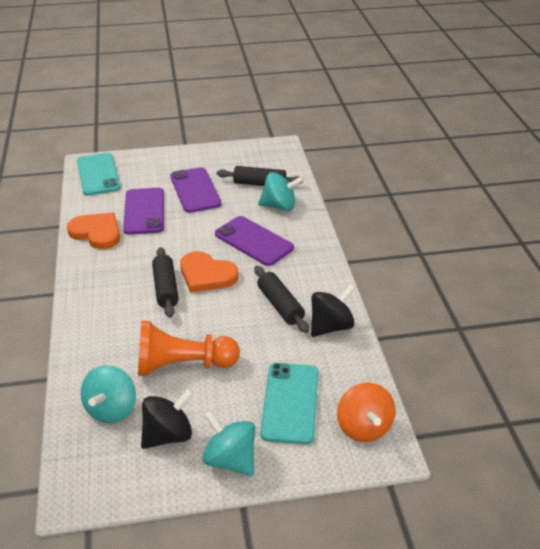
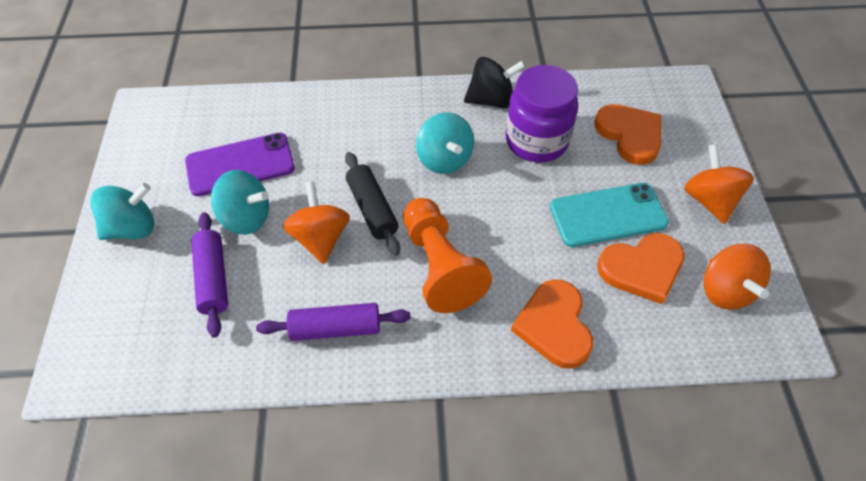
black rolling pin: [152,247,179,318] [217,166,303,186] [254,266,309,333] = 3 -> [345,152,400,256] = 1
black spinning top: [141,388,194,449] [311,284,355,337] = 2 -> [464,57,526,109] = 1
orange heart: [67,213,120,249] [180,251,238,293] = 2 -> [511,279,593,369] [595,104,661,165] [597,233,685,304] = 3
orange spinning top: [337,382,395,442] = 1 -> [283,181,350,264] [684,144,754,224] [704,244,771,309] = 3
purple jar: none = 0 -> [505,65,578,162] = 1
purple phone: [123,188,164,235] [170,167,221,213] [215,216,294,266] = 3 -> [185,133,295,196] = 1
purple rolling pin: none = 0 -> [191,212,228,338] [256,303,411,341] = 2
turquoise phone: [77,153,121,196] [260,363,319,445] = 2 -> [550,183,669,247] = 1

